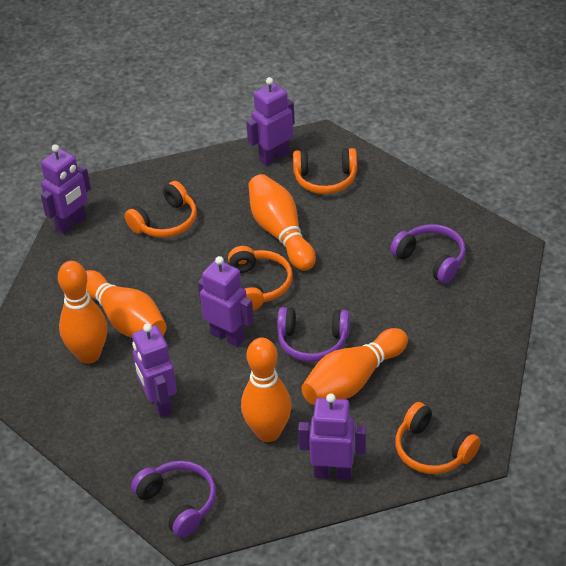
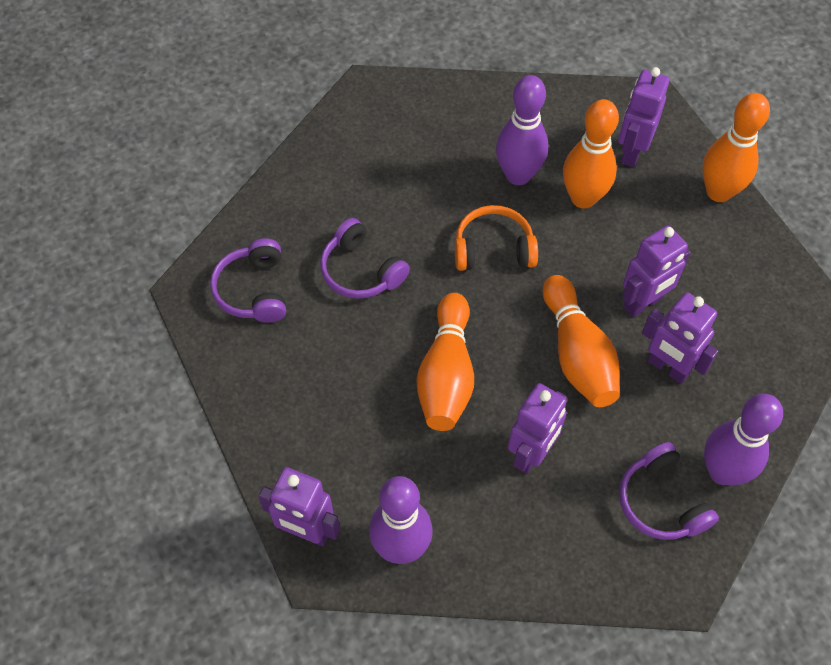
orange bowling pin: [58,261,107,364] [86,270,166,338] [241,337,292,442] [248,174,316,271] [301,328,408,405] = 5 -> [417,293,474,431] [543,275,620,407] [563,99,619,208] [702,93,770,202] = 4
orange headphones: [124,181,197,238] [228,246,293,310] [293,148,357,194] [395,402,481,474] = 4 -> [455,205,538,271] = 1
purple bowling pin: none = 0 -> [369,476,433,564] [496,75,548,185] [704,394,783,485] = 3

